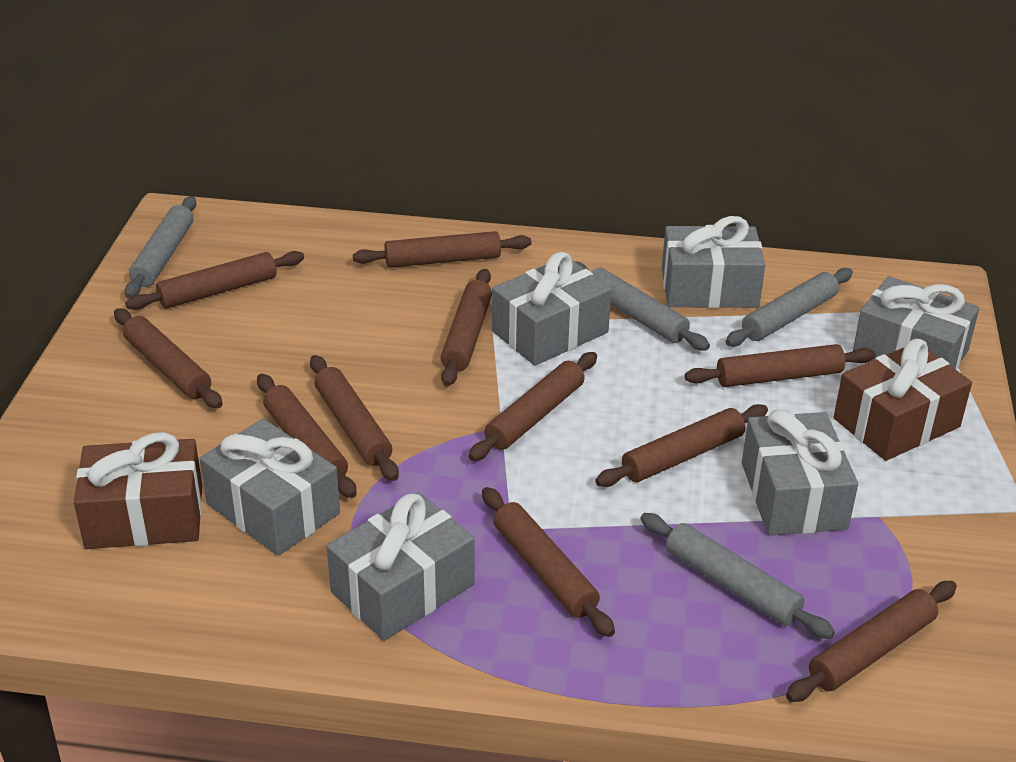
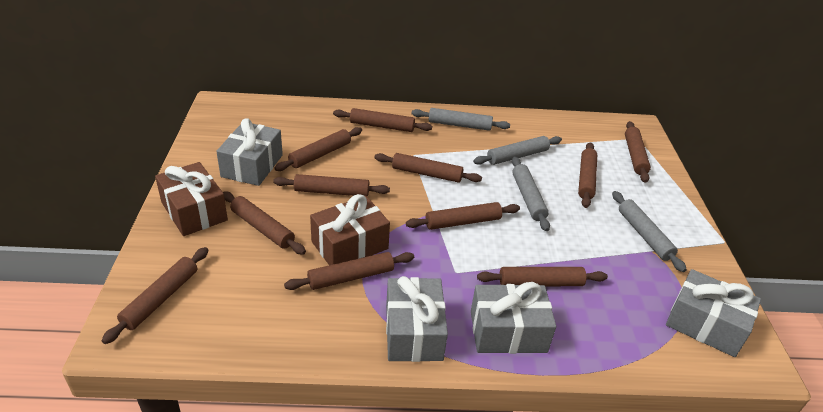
grey gift: [200,419,340,556] [327,492,474,641] [492,252,611,366] [662,216,765,308] [742,410,858,536] [853,276,979,370] = 6 -> [216,118,283,186] [386,276,448,362] [471,282,556,354] [666,269,761,357] = 4

